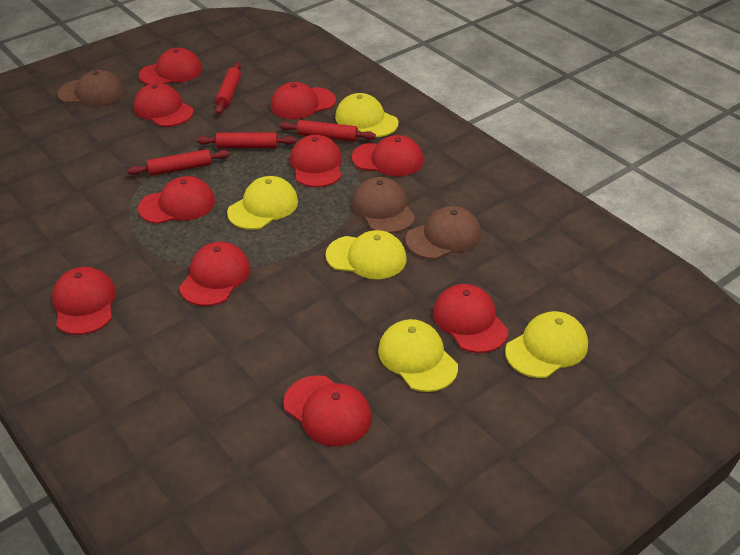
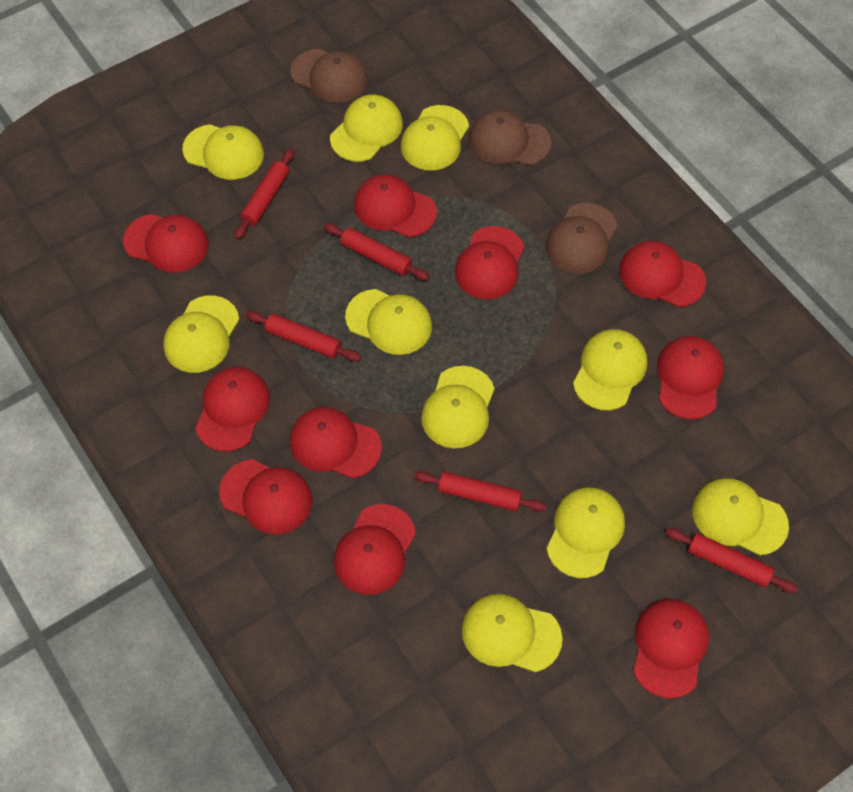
red rolling pin: [128,149,230,176] [197,133,297,148] [215,62,241,114] [280,120,376,142] = 4 -> [235,149,294,239] [246,311,361,361] [324,223,430,280] [414,471,546,512] [666,528,798,593] = 5
yellow cap: [227,176,298,230] [326,230,407,279] [335,93,398,137] [378,319,458,392] [505,311,588,378] = 5 -> [163,295,239,373] [182,124,264,180] [330,94,403,162] [345,289,432,355] [401,105,469,170] [421,366,495,448] [462,594,563,672] [546,488,625,578] [573,329,647,410] [692,478,789,555] = 10

